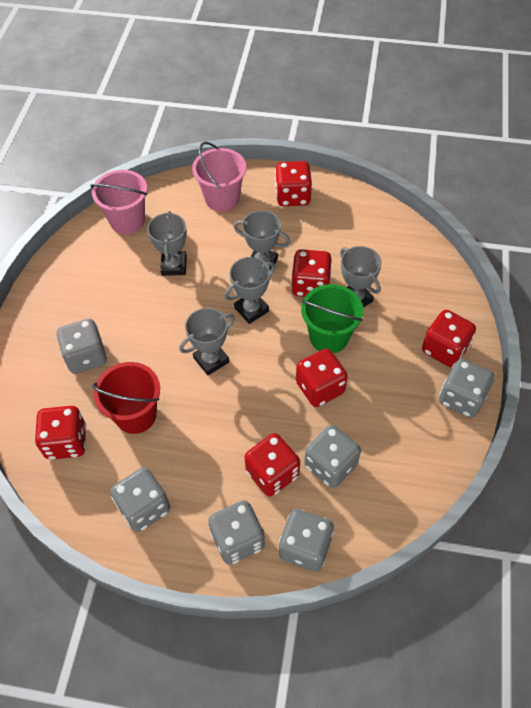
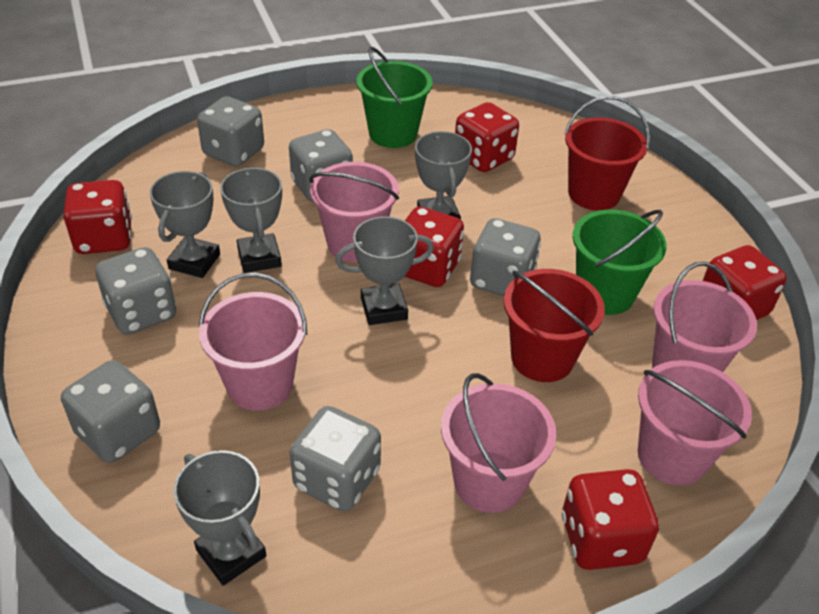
green bucket: [301,284,363,353] = 1 -> [357,47,433,148] [573,210,667,315] = 2
pink bucket: [90,170,147,234] [192,142,246,212] = 2 -> [199,273,307,411] [309,162,399,262] [441,373,556,513] [638,360,752,485] [652,262,757,372] = 5
red bucket: [92,362,160,434] = 1 -> [504,269,605,382] [564,96,650,211] = 2
red dice: [35,406,86,460] [245,433,300,497] [275,161,312,206] [291,249,332,297] [296,349,348,407] [422,310,476,367] = 6 -> [63,180,132,254] [404,207,464,287] [455,102,519,172] [562,469,659,570] [703,245,787,320] = 5

